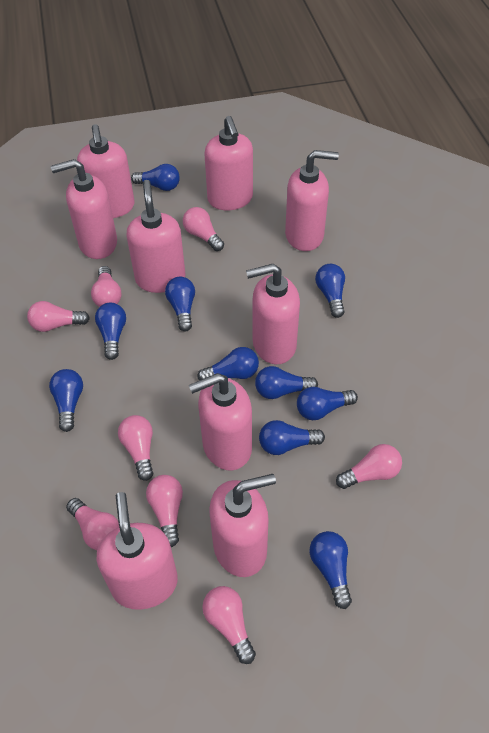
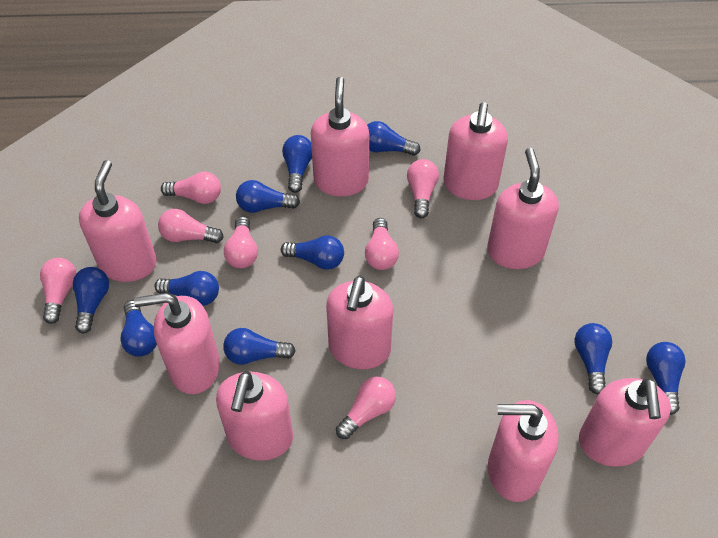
pink light bulb: [27,301,90,332] [66,498,119,550] [91,266,121,307] [118,415,154,481] [146,475,183,547] [183,207,224,251] [202,586,256,664] [336,444,402,489] = 8 -> [40,258,77,324] [158,209,224,243] [161,172,221,204] [224,216,258,268] [336,377,396,439] [365,218,399,270] [407,159,439,218] = 7

